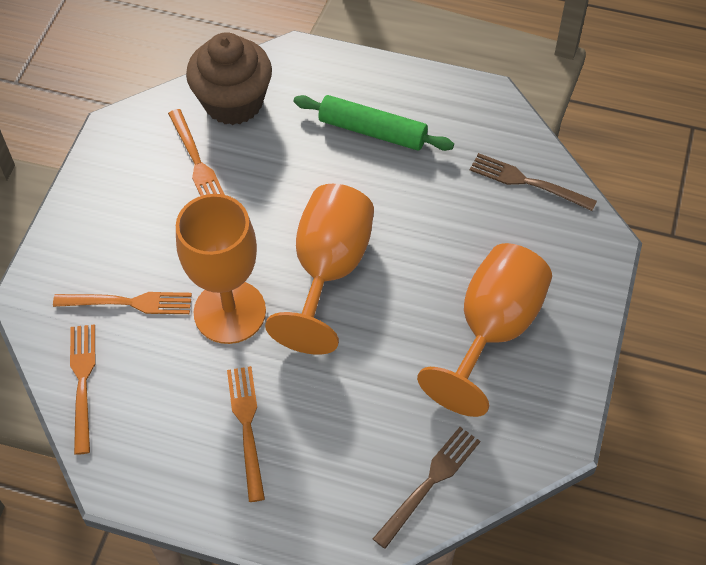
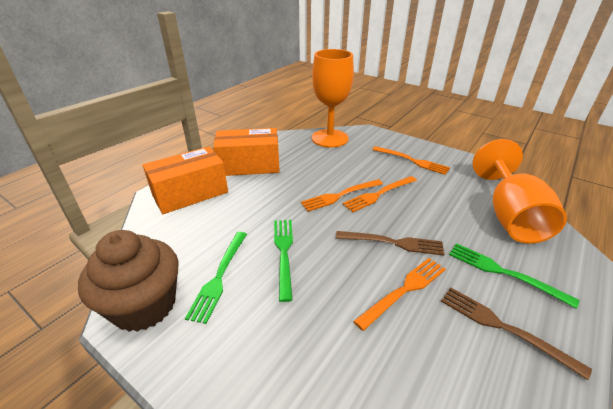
green fork: none = 0 -> [185,232,247,324] [274,220,293,302] [449,243,579,309] = 3
green rolling pin: [294,95,454,151] = 1 -> none = 0
orange box: none = 0 -> [143,146,228,214] [213,128,280,176] = 2
orange goblet: [176,194,266,344] [265,184,374,355] [417,243,552,417] = 3 -> [312,49,354,147] [472,139,567,244] = 2

